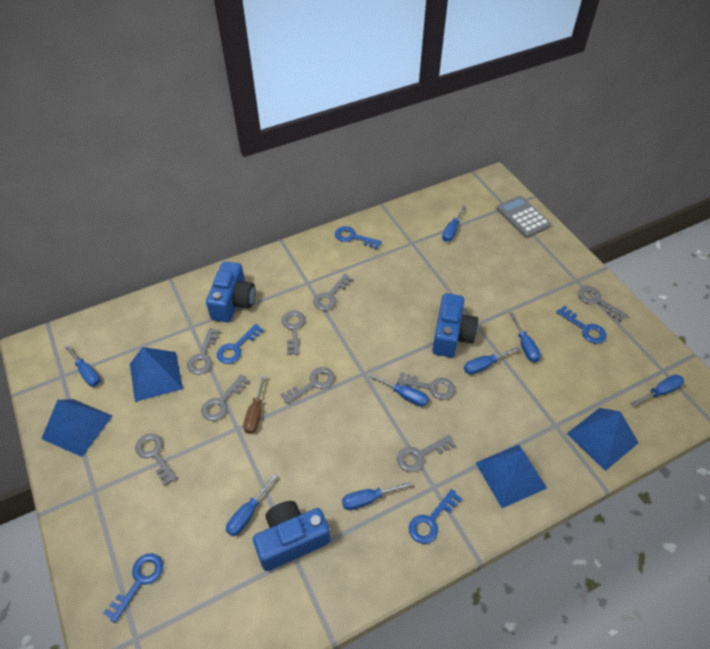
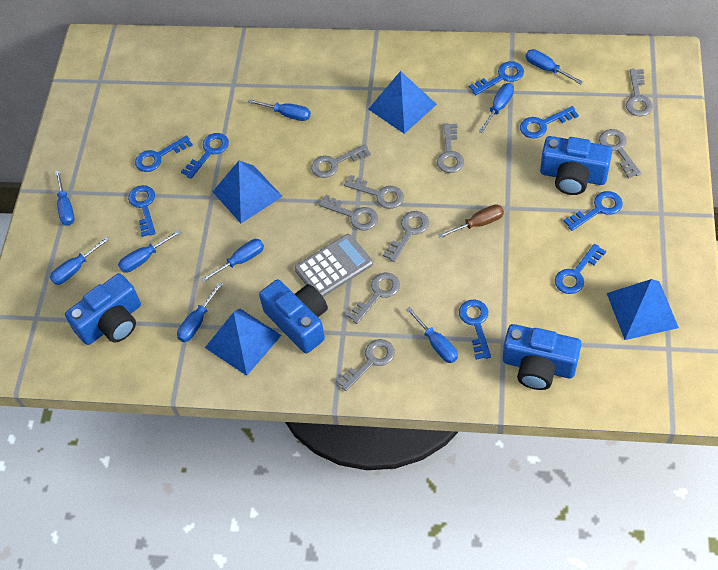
blue camera: [206,261,255,322] [253,501,330,571] [432,293,478,357] = 3 -> [65,273,141,345] [259,279,328,353] [503,324,582,390] [540,136,612,195] = 4
blue key: [103,553,163,623] [217,324,264,364] [335,226,382,249] [409,489,462,544] [556,306,606,344] = 5 -> [128,185,156,237] [135,135,193,172] [181,133,229,179] [459,299,491,360] [469,61,524,95] [520,106,579,139] [555,244,606,294] [564,191,623,231] = 8
blue screwdriver: [64,344,101,387] [226,474,277,536] [342,481,412,510] [369,374,429,407] [442,206,466,242] [464,347,520,375] [510,313,541,363] [631,374,684,406] = 8 -> [50,237,110,285] [55,170,75,226] [118,230,181,273] [177,282,223,342] [201,239,264,282] [248,99,311,121] [406,307,458,363] [479,83,514,133] [526,49,583,85] = 9

